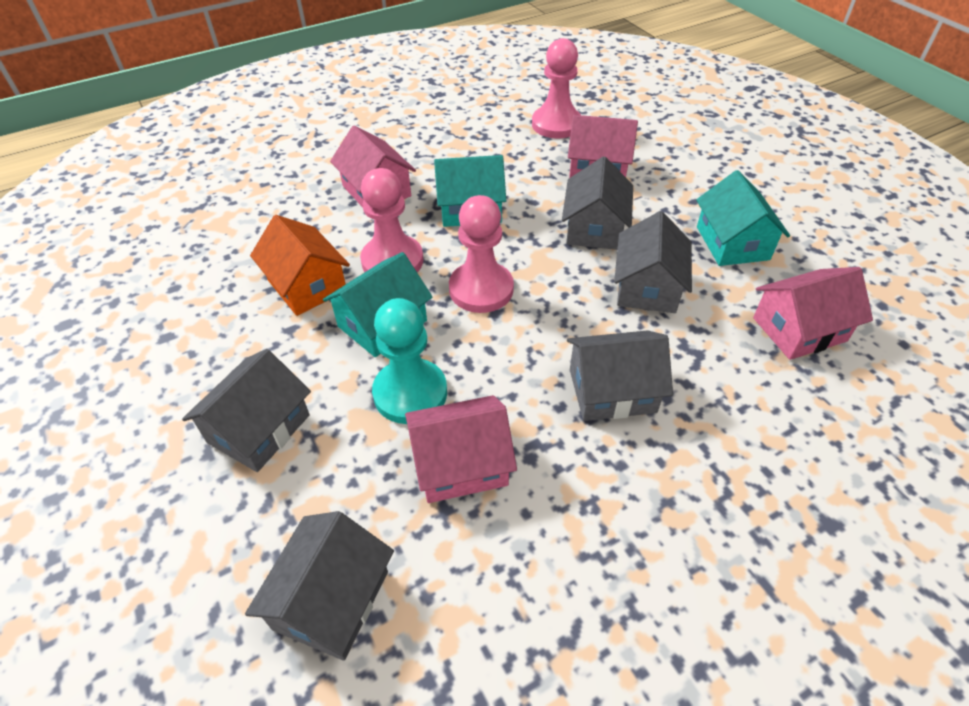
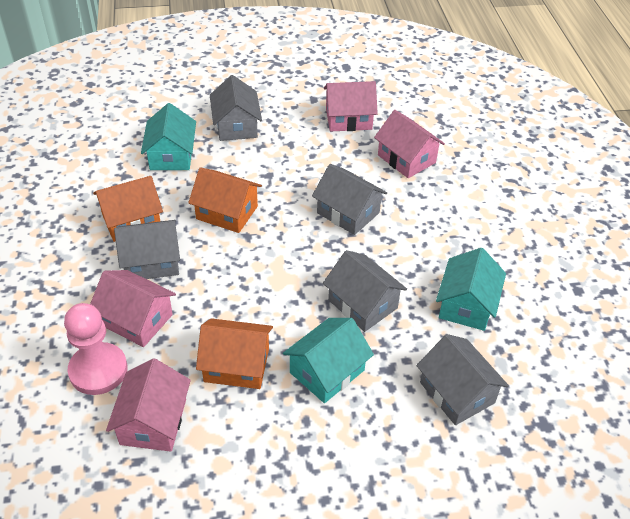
orange house: [250,215,350,316] = 1 -> [93,176,163,242] [188,167,262,233] [196,318,273,389] = 3
pink pawn: [360,168,423,272] [449,195,514,313] [532,38,581,138] = 3 -> [64,303,127,395] = 1
turquoise pawn: [372,298,447,424] = 1 -> none = 0

